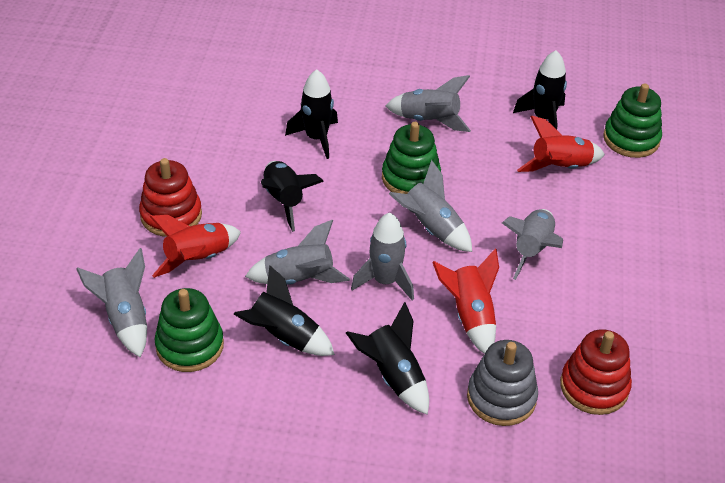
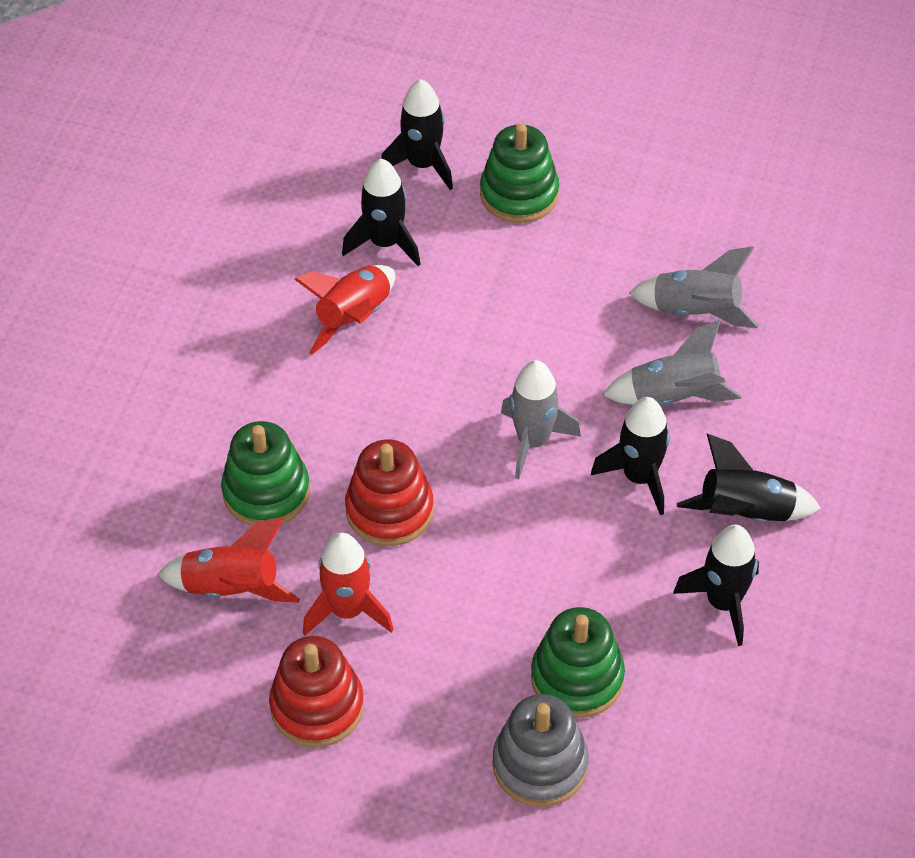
grey rocket: [76,248,147,357] [245,220,350,285] [351,213,414,300] [385,75,471,132] [389,160,472,252] [502,209,563,280] = 6 -> [501,360,581,479] [603,319,742,406] [629,246,759,328] = 3

